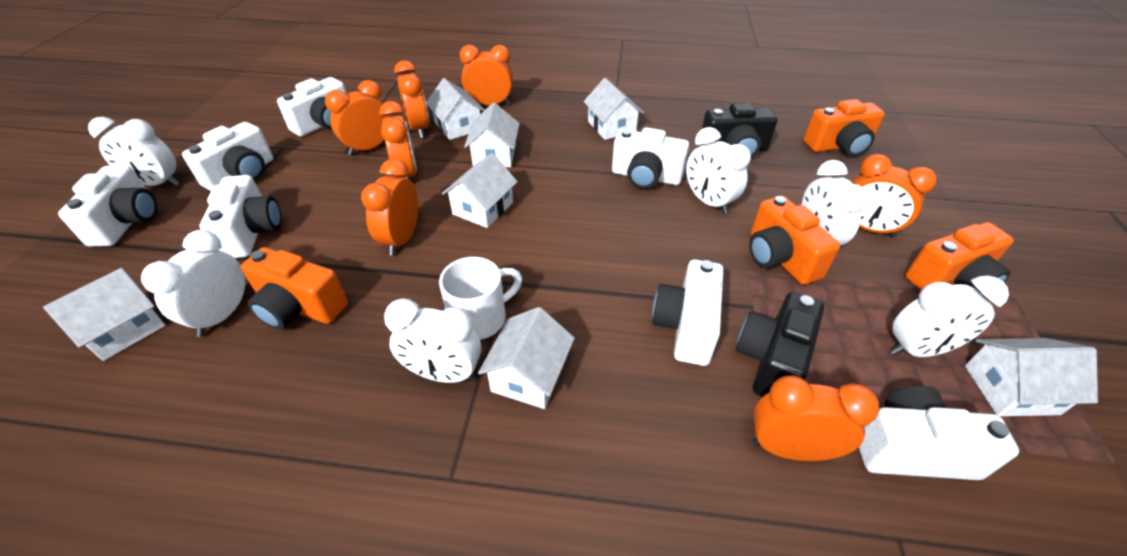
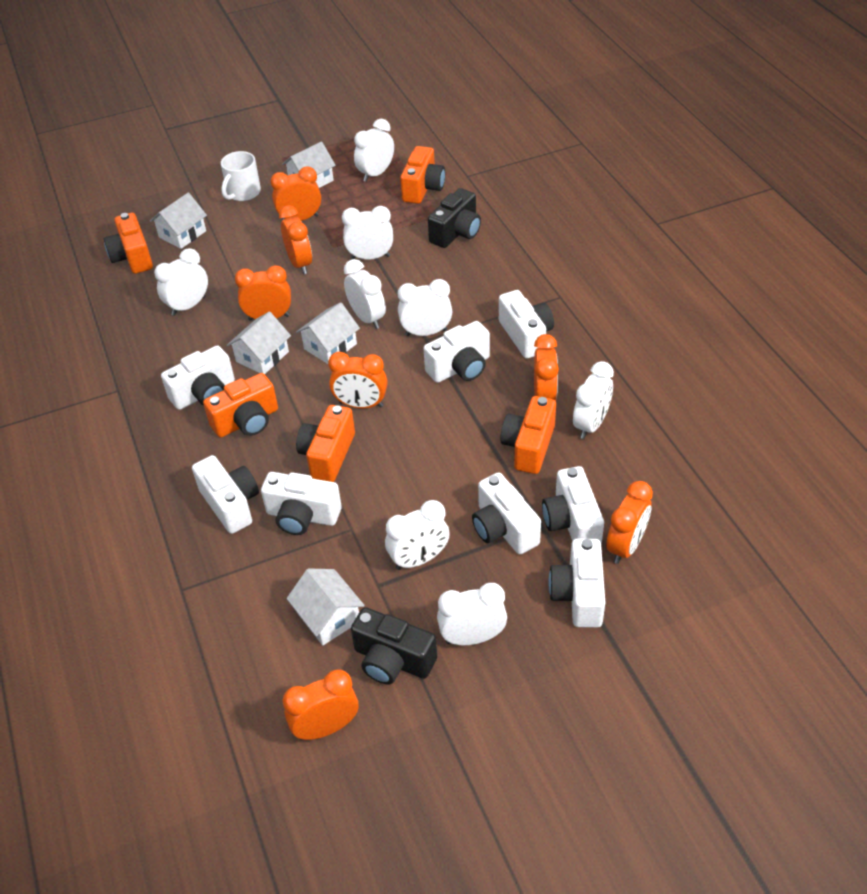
orange camera: [241,247,348,329] [749,196,840,285] [803,99,885,156] [905,222,1014,297] = 4 -> [104,213,153,274] [203,373,278,437] [296,405,355,482] [400,146,445,204] [500,396,556,474] = 5
white camera: [58,165,157,247] [182,122,273,191] [200,175,281,258] [277,77,347,137] [612,127,689,189] [652,260,723,366] [858,386,1019,480] = 7 -> [161,345,235,410] [192,455,259,534] [261,472,342,535] [423,321,490,383] [472,472,541,554] [499,290,554,359] [542,466,604,544] [549,539,605,628] = 8
white clock: [88,117,179,186] [141,230,246,337] [384,298,481,383] [686,127,751,214] [802,160,868,246] [890,275,1009,357] = 6 -> [154,248,208,316] [342,206,393,260] [344,259,386,329] [354,119,394,182] [385,500,450,570] [398,279,452,336] [437,583,507,645] [573,361,614,439] = 8
white house: [43,268,166,361] [426,78,485,140] [442,153,518,228] [464,103,520,167] [478,307,575,409] [584,78,644,140] [965,338,1098,416] = 7 -> [150,193,207,249] [227,312,291,374] [282,142,336,188] [287,568,365,645] [296,302,360,364] = 5

